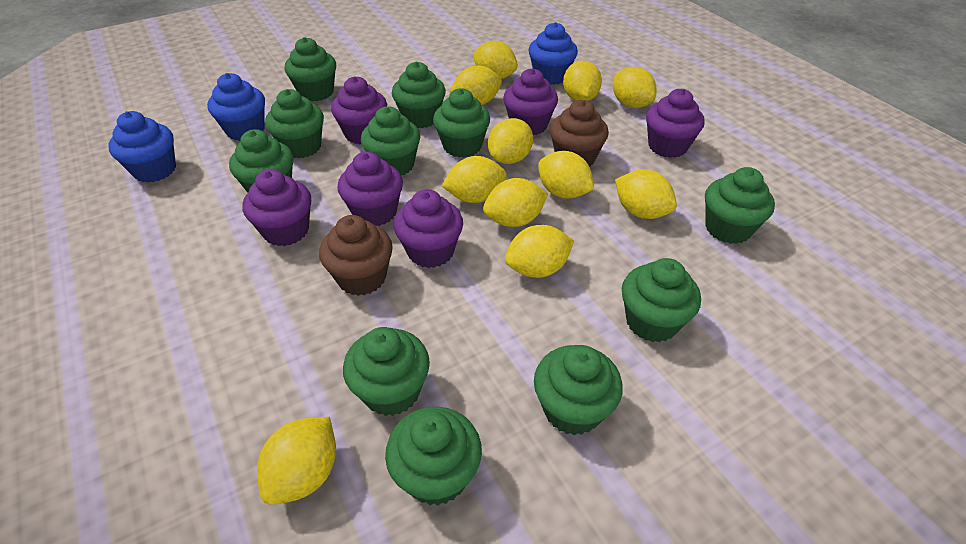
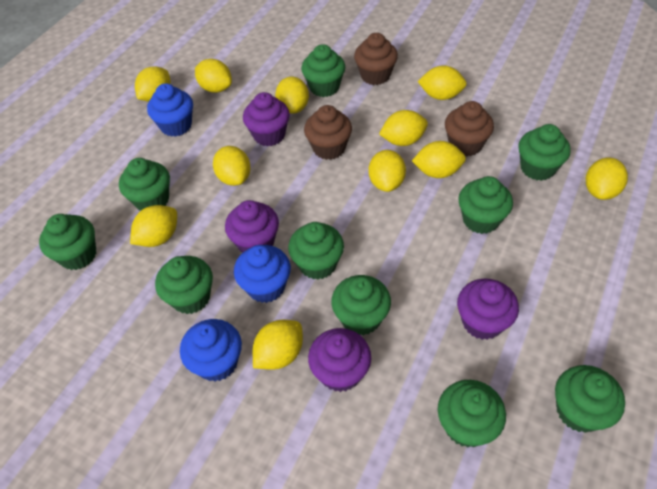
brown cupcake: [319,215,393,296] [550,100,609,167] = 2 -> [304,105,352,160] [354,33,398,85] [445,101,494,156] = 3
green cupcake: [229,129,293,193] [265,89,324,158] [285,37,336,101] [343,327,430,416] [361,106,420,175] [385,407,482,505] [392,62,446,128] [433,88,490,158] [534,345,623,435] [622,258,701,342] [705,167,775,244] = 11 -> [39,214,96,270] [119,158,170,210] [155,256,213,314] [288,222,344,280] [301,44,345,97] [331,275,391,336] [438,380,506,448] [458,176,513,234] [518,124,571,181] [555,365,625,433] = 10
purple cupcake: [242,169,311,246] [331,76,387,145] [337,151,403,226] [394,189,463,268] [503,68,558,135] [646,89,705,158] = 6 -> [225,200,279,253] [243,92,290,146] [308,328,371,392] [457,278,519,340] = 4

